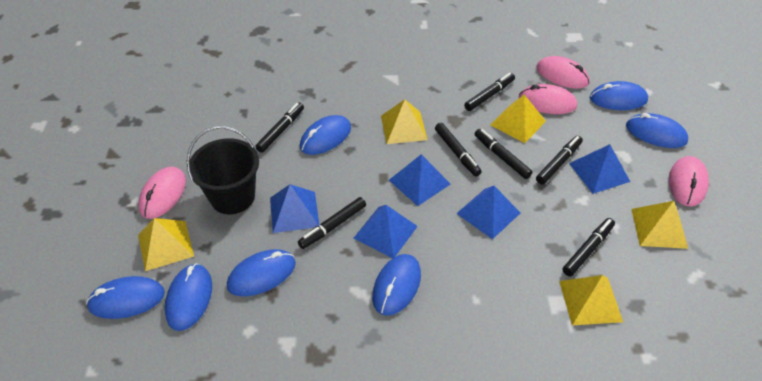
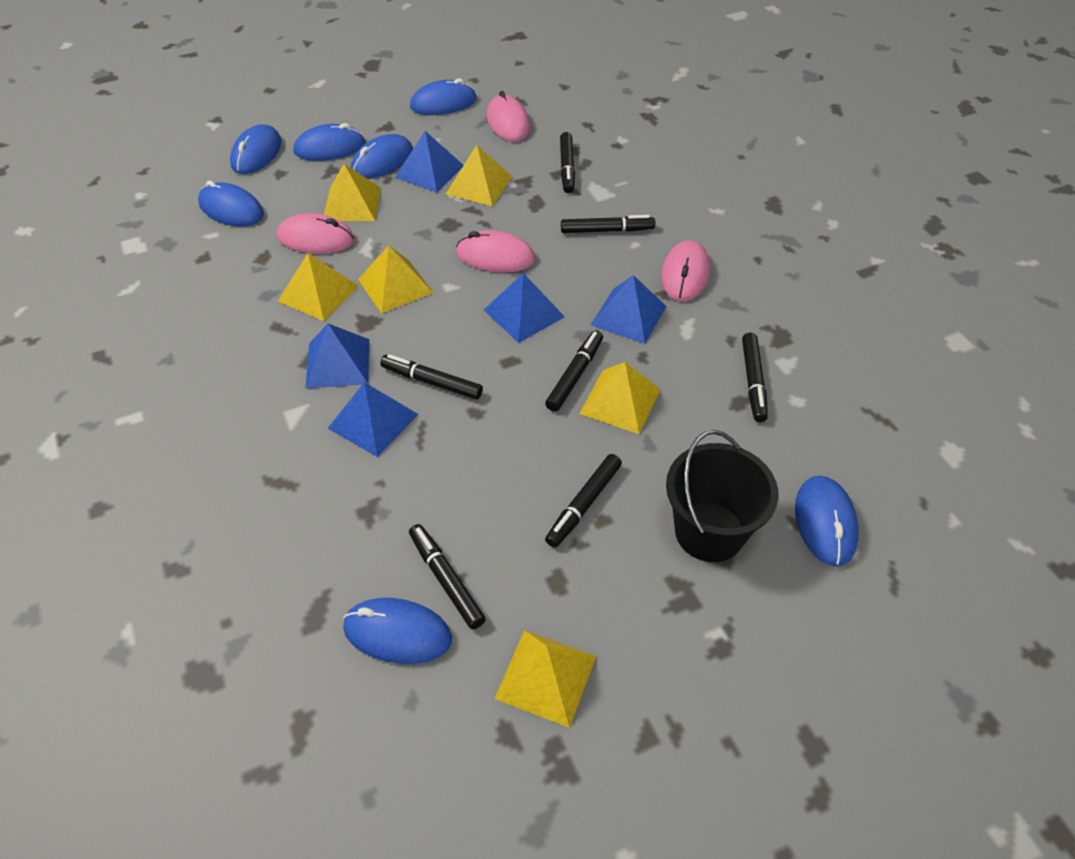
yellow pyramid: [138,218,194,271] [381,99,428,144] [490,95,546,143] [559,275,623,325] [631,201,688,249] = 5 -> [278,253,358,321] [324,164,381,221] [358,246,433,313] [446,145,512,206] [494,630,596,728] [579,362,661,434] = 6

